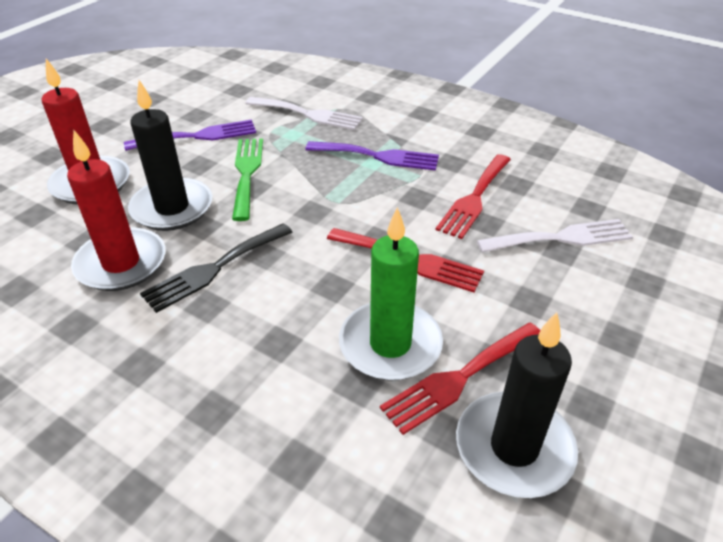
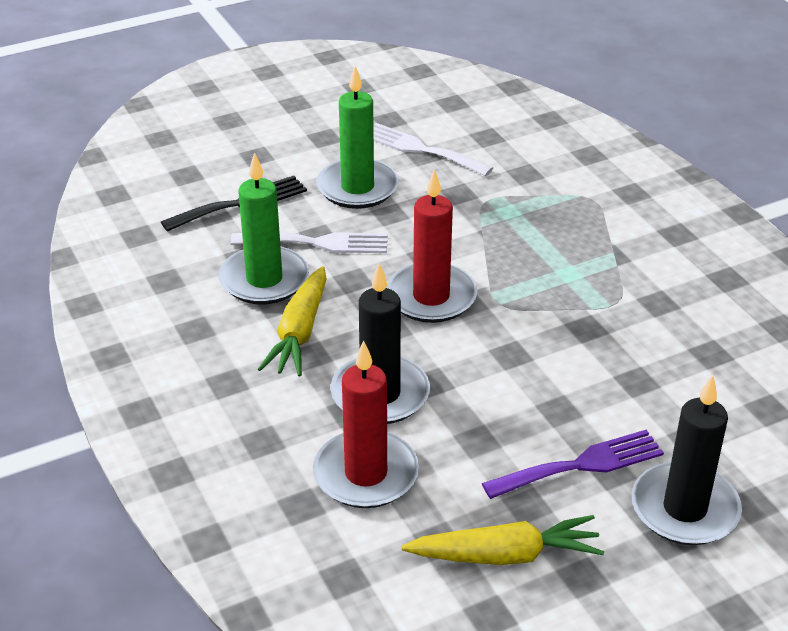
green candle: [339,207,443,381] = 1 -> [219,152,309,304] [316,66,399,209] = 2
green fork: [232,138,263,221] = 1 -> none = 0
purple fork: [124,119,256,151] [305,141,439,171] = 2 -> [482,430,664,499] = 1
red fork: [327,228,484,292] [380,323,540,435] [436,154,511,239] = 3 -> none = 0
yellow carrot: none = 0 -> [258,266,327,377] [401,515,604,565] = 2

